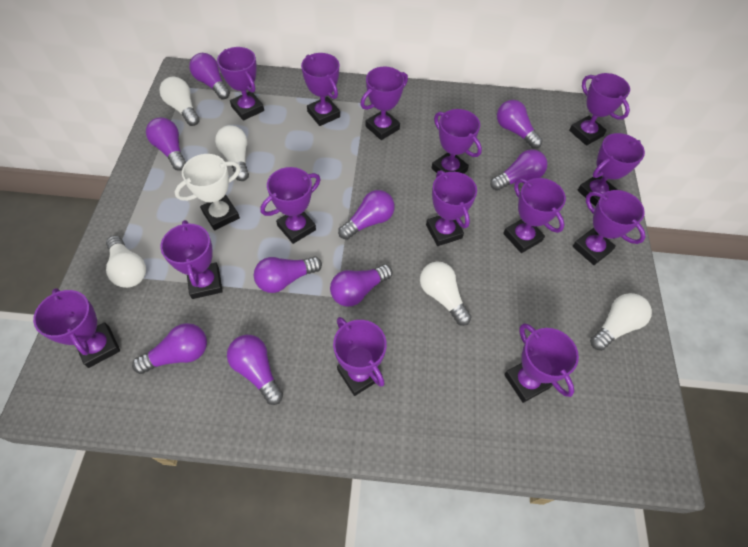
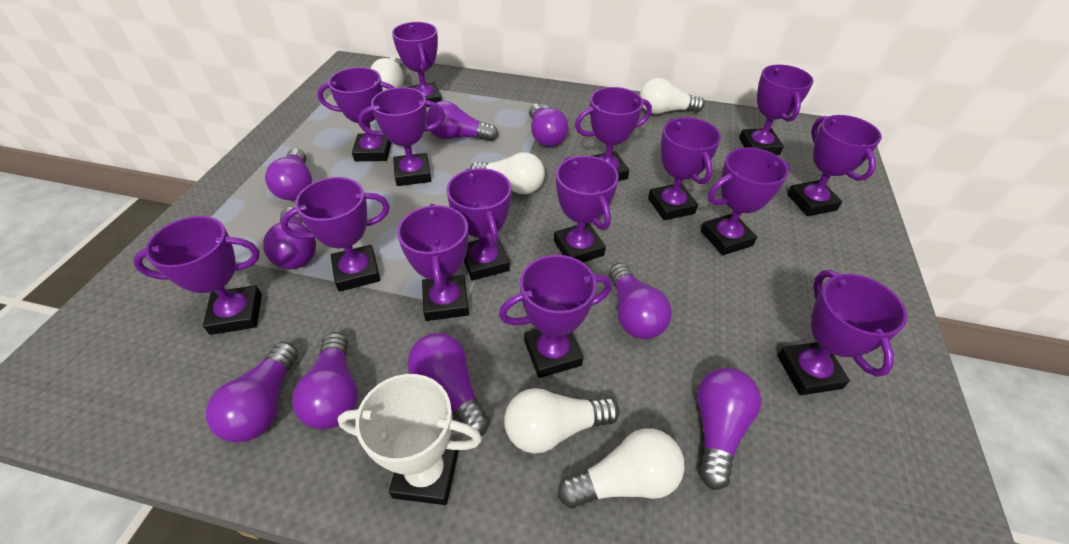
purple trophy: [33,288,120,368] [160,220,223,299] [217,47,264,121] [260,167,321,244] [301,53,340,126] [333,317,387,396] [360,66,408,140] [426,170,477,246] [432,109,482,174] [503,178,566,253] [504,323,579,403] [569,73,630,146] [573,190,646,265] [577,133,645,207] = 14 -> [133,216,262,335] [280,177,390,292] [317,67,394,161] [358,87,445,186] [392,22,442,107] [397,204,469,321] [446,168,511,281] [499,255,612,378] [554,156,619,262] [575,87,652,181] [648,117,721,220] [701,147,790,255] [739,65,814,155] [777,270,907,395] [787,115,882,216] = 15

